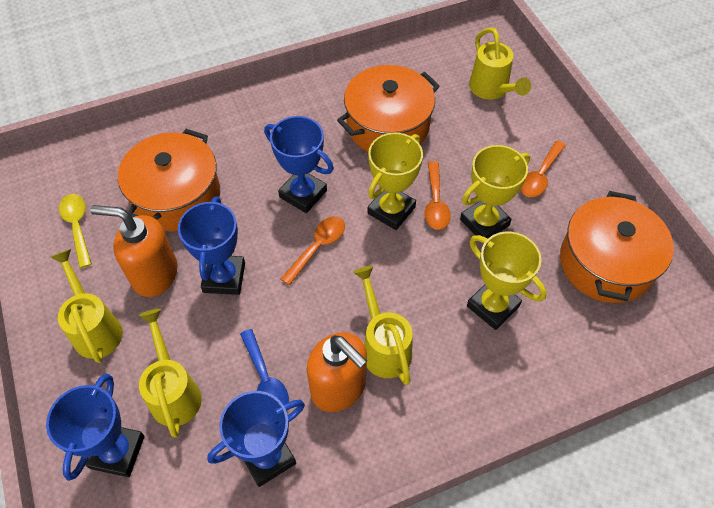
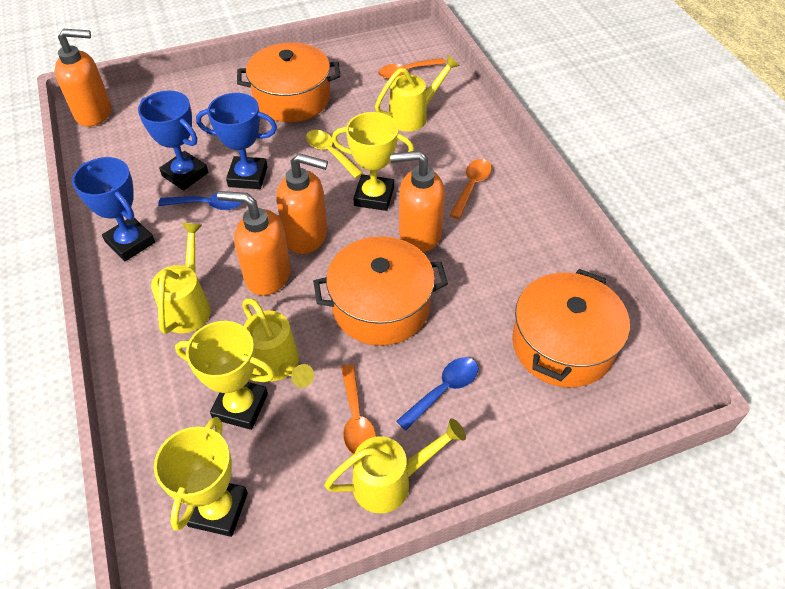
blue spoon: [240,329,289,405] = 1 -> [158,191,242,210] [396,357,478,430] = 2
blue trophy: [46,374,145,481] [178,197,245,295] [207,391,305,487] [264,116,334,213] = 4 -> [72,157,155,261] [138,90,208,190] [196,93,277,189] = 3
orange soap dispenser: [90,205,178,297] [307,332,367,412] = 2 -> [55,29,111,126] [217,191,291,296] [276,153,328,254] [390,151,445,252] = 4

